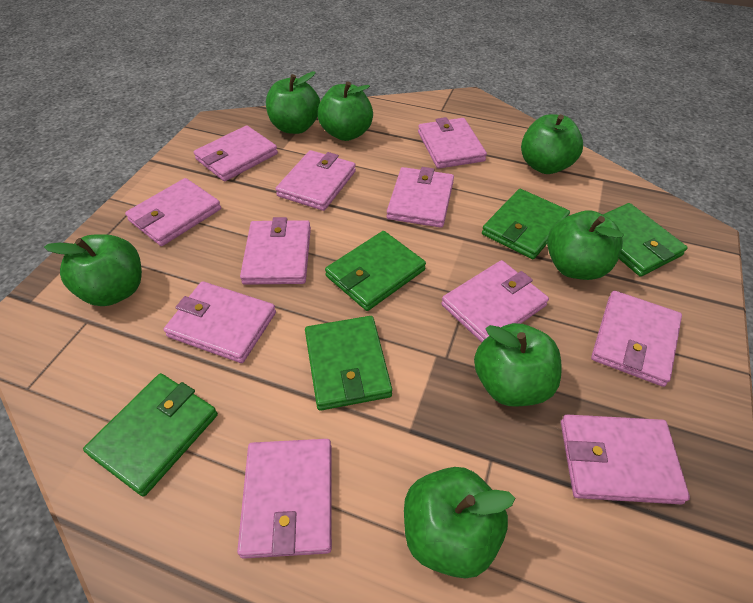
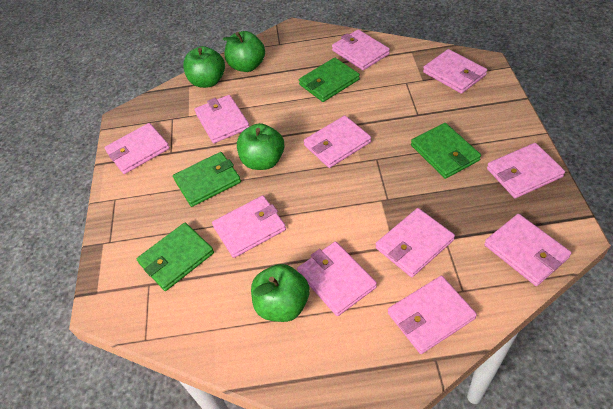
green apple: [44,234,142,306] [266,71,320,134] [317,81,373,141] [404,467,515,579] [474,323,561,407] [521,114,583,174] [547,211,624,280] = 7 -> [183,46,225,88] [223,31,265,72] [237,123,285,170] [251,264,310,322] = 4
green wallet: [83,373,218,497] [305,316,392,411] [325,231,426,311] [482,189,570,259] [603,203,688,277] = 5 -> [137,223,214,291] [173,152,241,207] [299,58,360,102] [411,123,481,179] = 4

